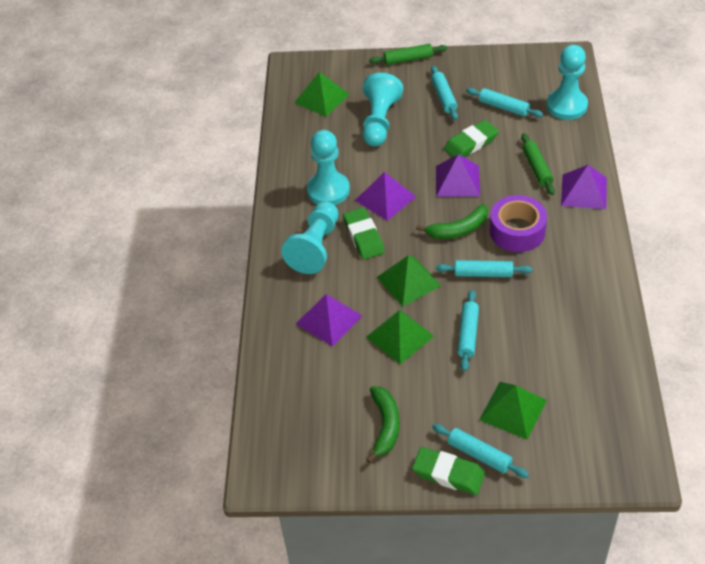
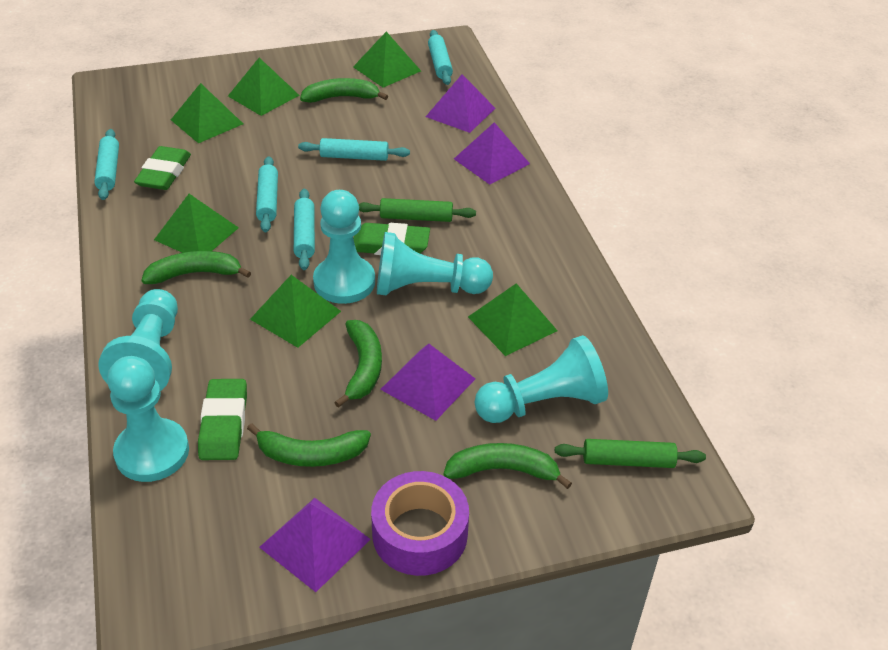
green banana: [366,386,400,463] [416,204,488,239] = 2 -> [142,251,251,284] [247,423,371,467] [300,78,388,103] [334,320,382,408] [443,443,572,489] = 5
green pyramid: [294,72,349,117] [366,310,434,364] [377,255,441,307] [479,382,547,440] = 4 -> [154,194,239,253] [171,83,243,143] [228,58,300,116] [250,275,341,348] [353,31,421,88] [468,283,558,356] = 6
turquoise pawn: [281,202,339,274] [307,130,350,205] [362,73,403,146] [547,45,588,120] = 4 -> [98,289,178,391] [107,356,189,482] [313,190,375,304] [377,232,493,296] [474,335,608,423] = 5

